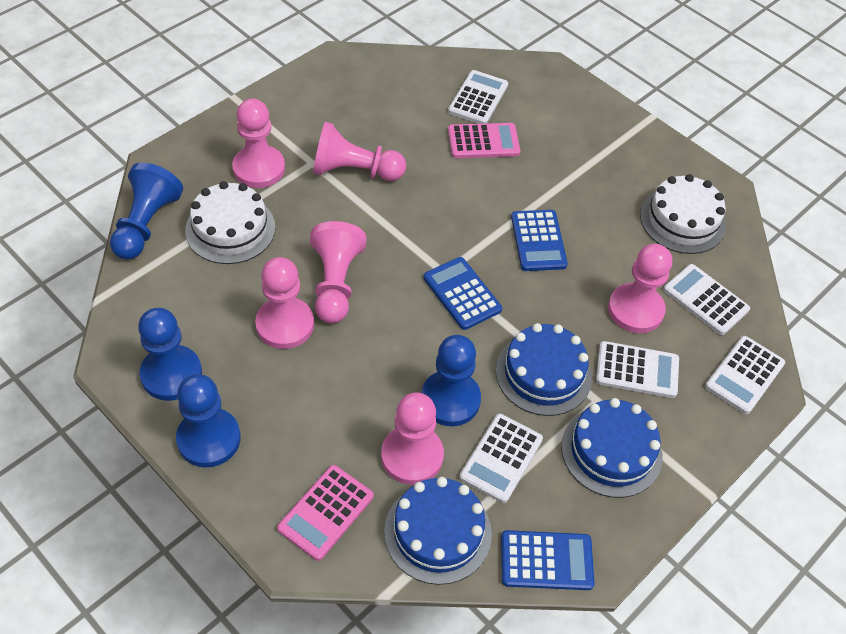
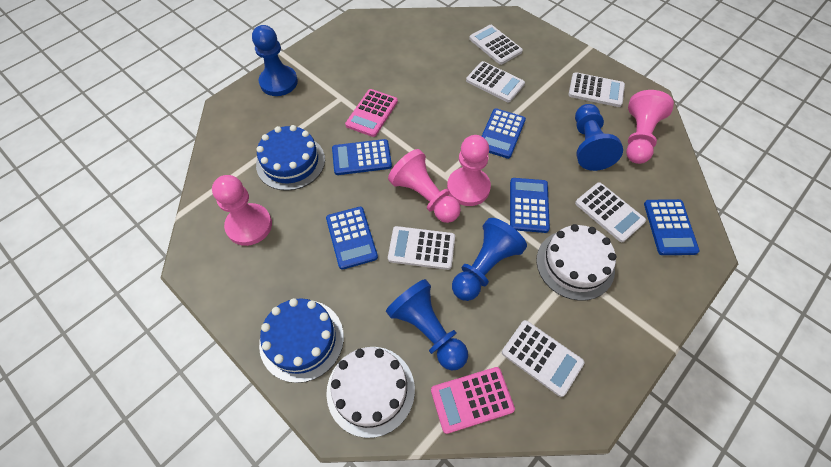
blue cake: [384,477,492,585] [496,323,592,416] [561,398,663,498] = 3 -> [256,125,325,191] [259,298,344,383] = 2
blue calculator: [423,257,502,330] [501,530,595,590] [511,210,568,271] = 3 -> [326,207,378,270] [332,139,392,175] [482,108,526,159] [510,178,550,233] [644,199,699,255] = 5
pink pawn: [232,98,285,188] [255,257,314,349] [310,221,367,323] [313,122,406,181] [381,392,444,485] [608,244,672,333] = 6 -> [212,175,272,246] [388,149,461,223] [447,135,491,206] [626,90,674,164] = 4
white calculator: [448,70,508,124] [459,414,543,503] [596,341,679,398] [663,264,750,335] [705,336,785,414] = 5 -> [388,226,455,270] [466,61,525,102] [469,25,523,65] [502,320,584,397] [568,72,625,107] [575,182,646,242] = 6

